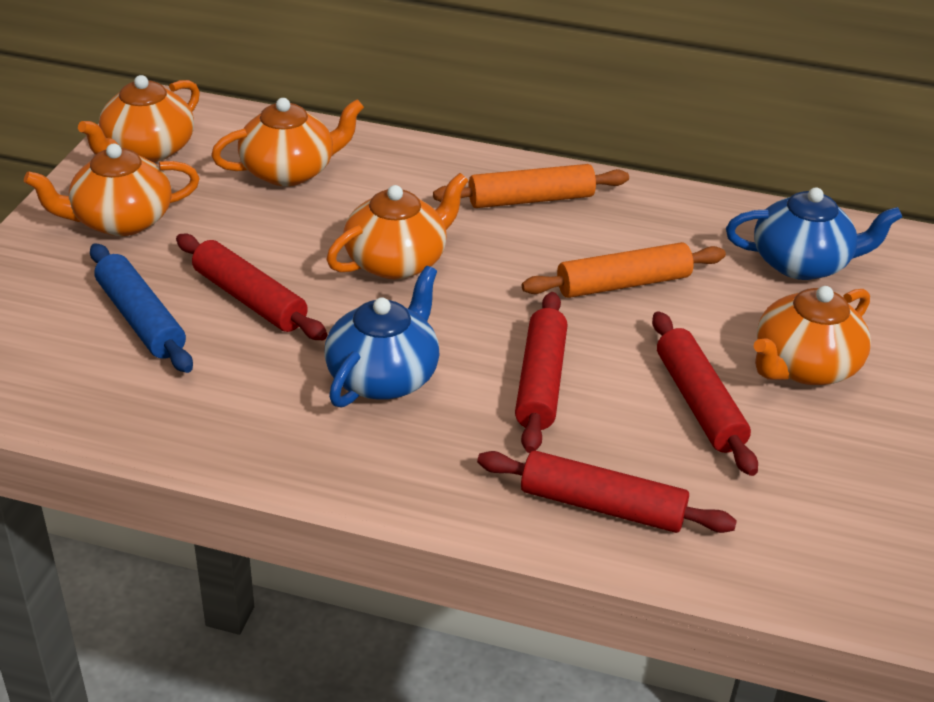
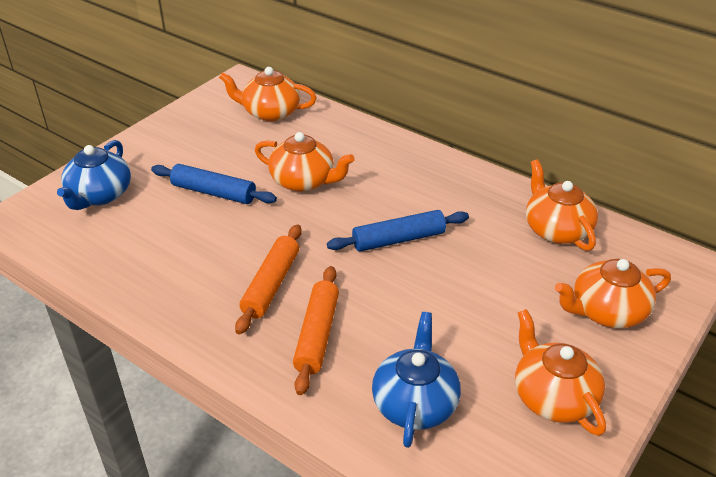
blue rolling pin: [90,243,193,373] = 1 -> [151,164,277,204] [327,210,469,252] = 2
red rolling pin: [176,234,327,340] [477,450,737,533] [515,292,567,453] [652,311,758,476] = 4 -> none = 0

